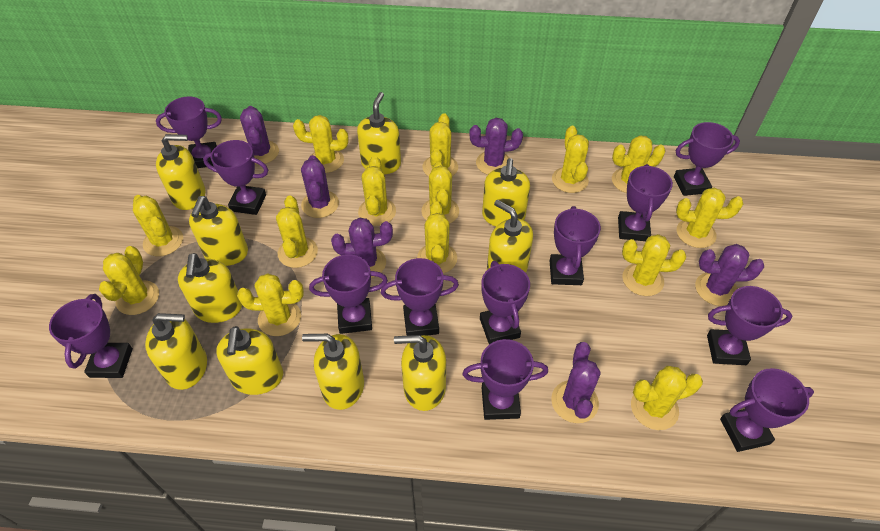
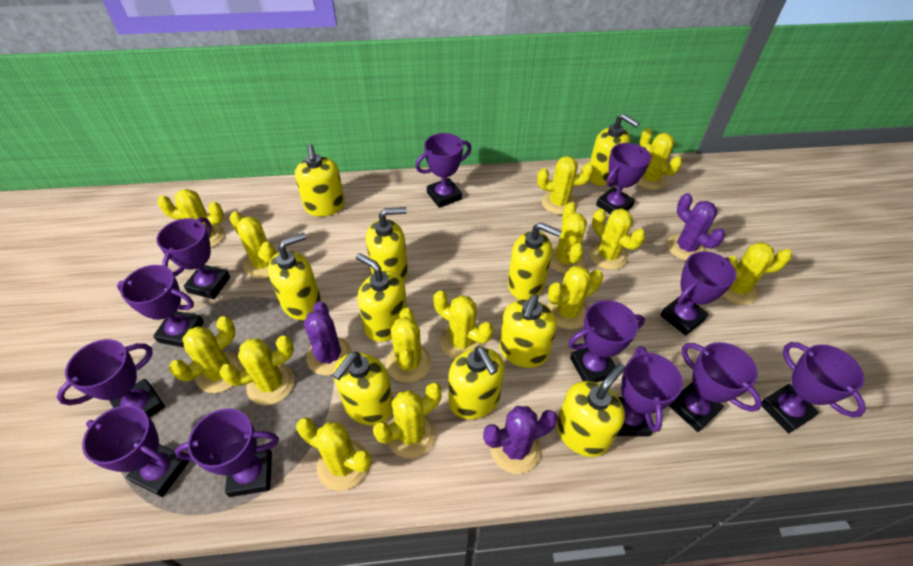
purple cactus: [240,106,279,165] [301,155,339,218] [331,217,393,278] [469,118,523,175] [551,342,601,423] [695,244,764,306] = 6 -> [304,301,352,376] [483,406,558,474] [667,193,725,261] = 3

